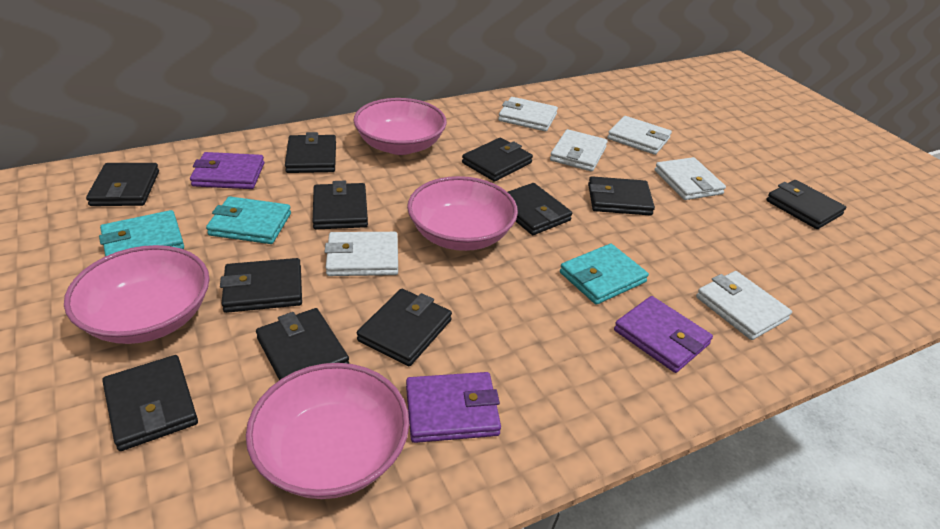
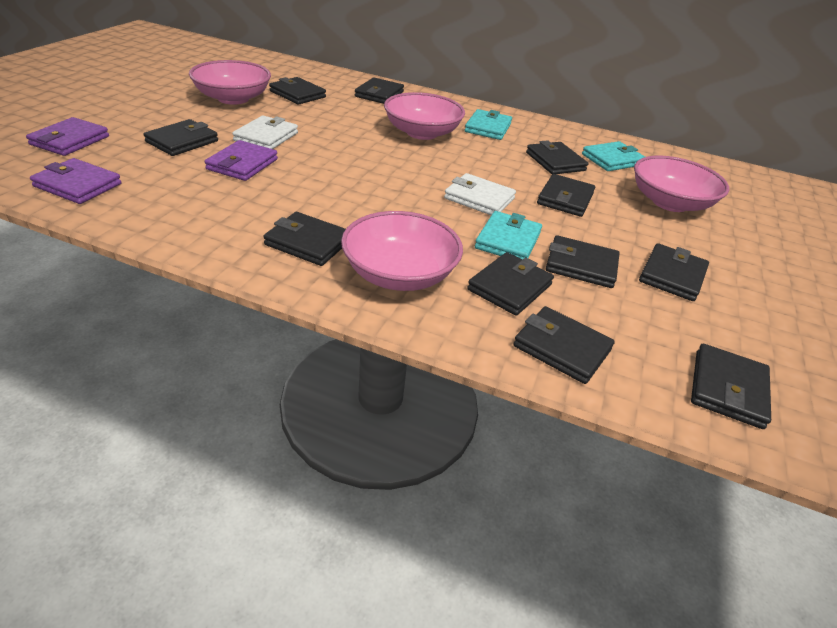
white wallet: [325,232,398,276] [498,97,558,131] [550,129,608,172] [607,116,672,155] [655,157,726,200] [696,271,792,340] = 6 -> [232,115,298,149] [444,173,516,215] = 2

